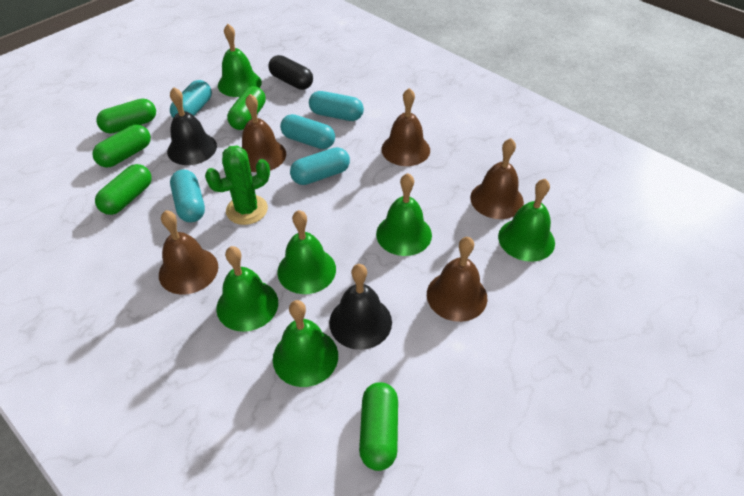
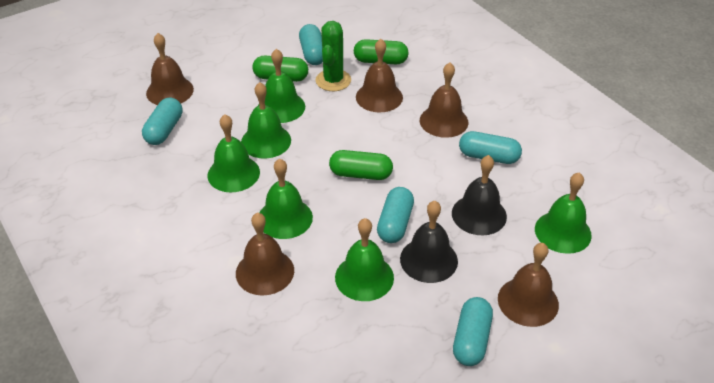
black capsule: [269,55,313,90] = 1 -> none = 0
green capsule: [92,125,151,167] [95,164,152,215] [96,99,156,134] [227,86,266,130] [359,382,398,471] = 5 -> [252,56,308,82] [329,150,393,180] [354,39,409,64] = 3

